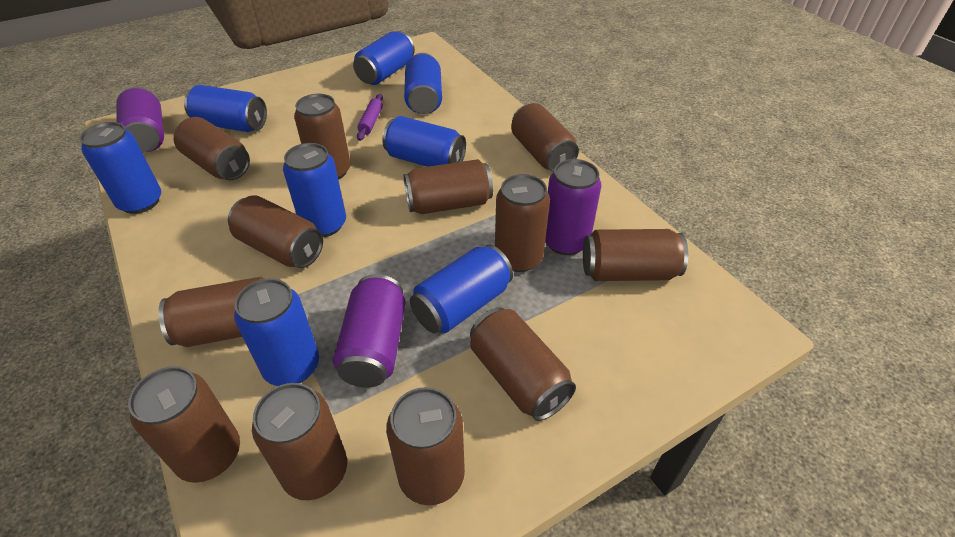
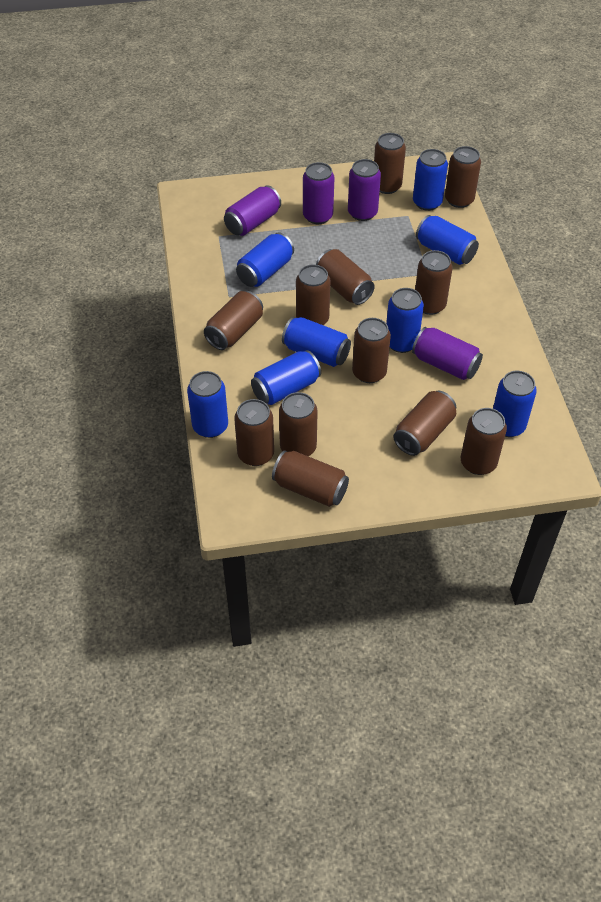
purple can: [116,87,164,152] [333,274,406,388] [545,159,601,255] = 3 -> [224,185,281,236] [303,162,335,224] [348,159,381,221] [412,327,483,380] = 4
purple rolling pin: [357,94,383,141] = 1 -> none = 0

